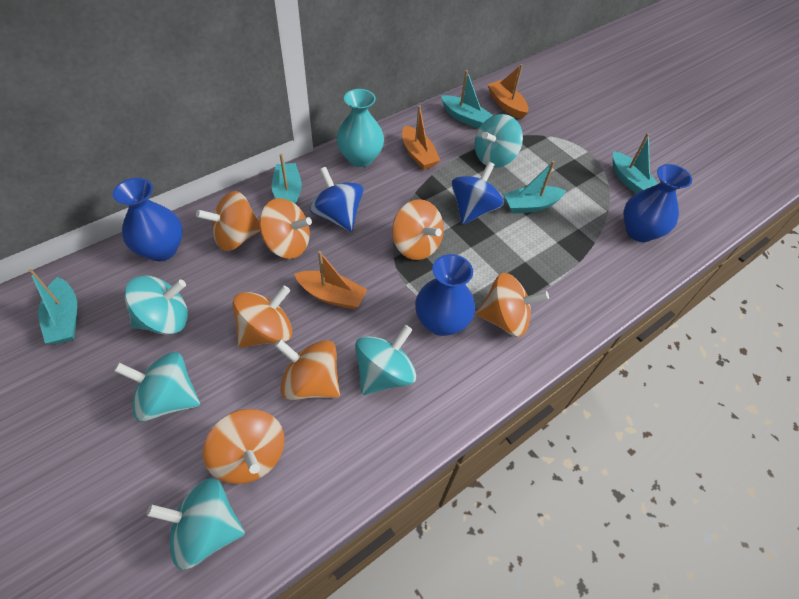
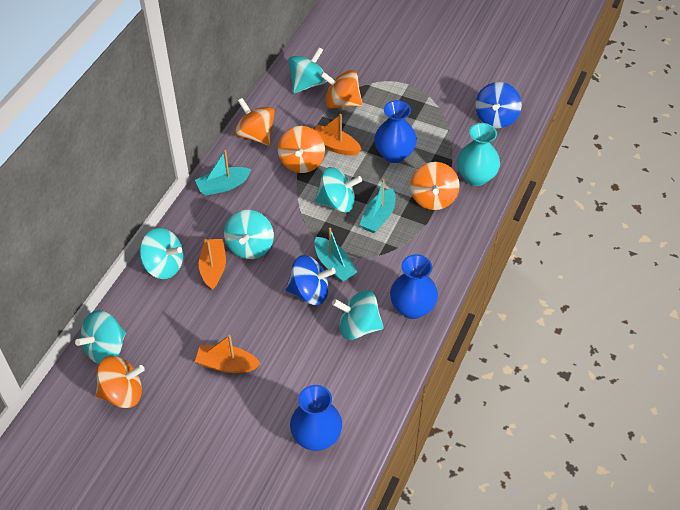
orange spinning top: [196,191,260,251] [203,409,285,484] [233,286,293,348] [259,198,312,259] [275,339,340,400] [392,199,444,260] [476,273,549,337] = 7 -> [96,356,145,408] [234,98,275,146] [278,126,325,173] [320,70,363,108] [410,162,460,210] = 5
turquoise boat: [29,269,77,344] [272,154,302,204] [441,70,492,129] [503,161,566,214] [613,133,658,193] = 5 -> [195,150,251,195] [314,227,357,282] [359,179,396,233] = 3
turquoise spinning top: [114,352,200,422] [124,275,188,335] [146,478,245,570] [355,325,417,395] [475,114,523,168] = 5 -> [75,310,126,364] [140,228,183,279] [224,210,274,259] [288,47,327,94] [315,167,362,213] [332,290,384,340] = 6

